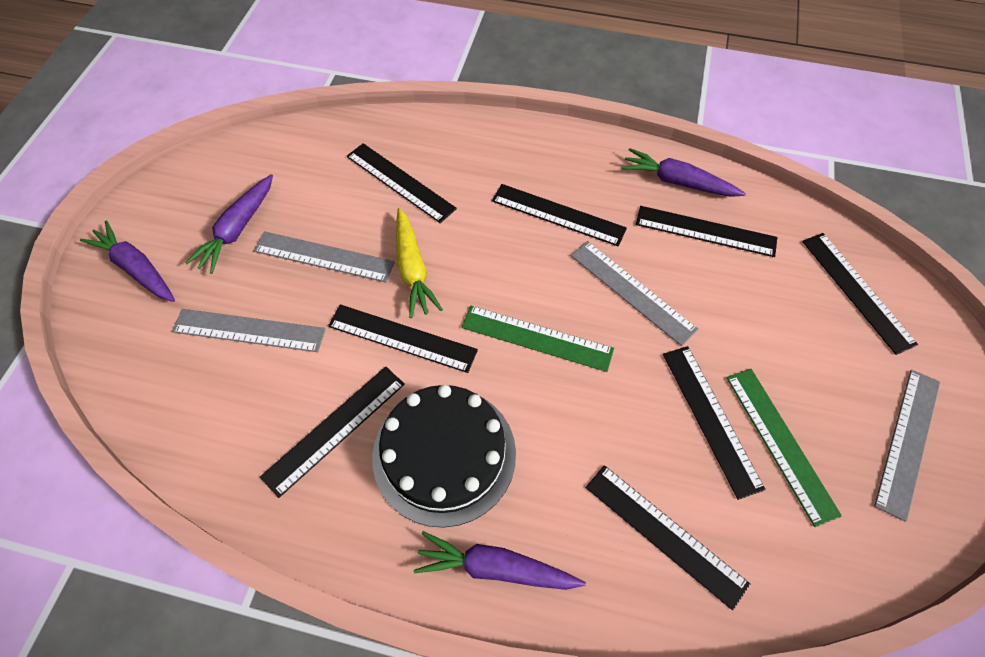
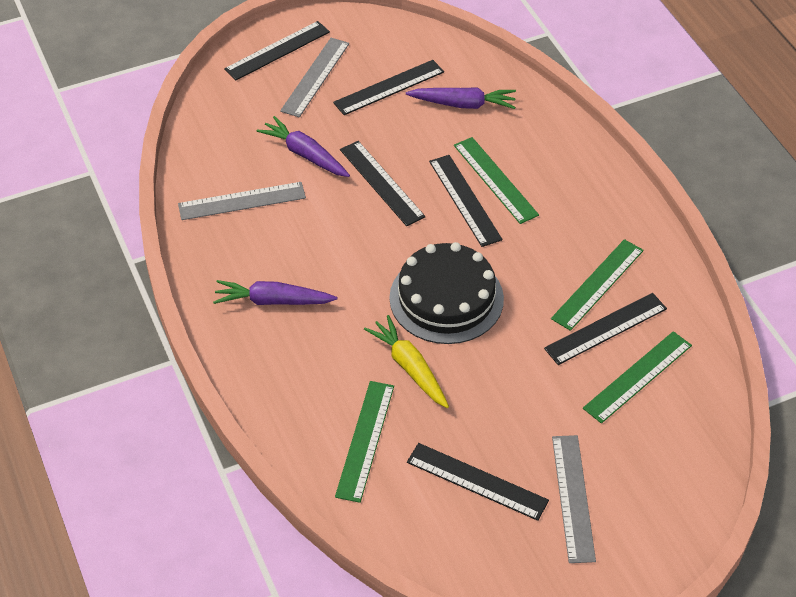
black ruler: [260,366,405,498] [328,304,478,373] [347,143,457,223] [492,184,627,246] [586,465,750,610] [636,206,777,257] [663,346,765,500] [802,233,918,355] = 8 -> [224,21,330,80] [333,60,444,115] [340,141,426,226] [407,443,549,521] [429,155,503,247] [544,293,667,365] = 6
green ruler: [461,306,614,372] [726,369,842,527] = 2 -> [335,381,394,503] [454,137,539,224] [551,239,644,331] [583,331,692,424] = 4
grey ruler: [172,309,325,352] [254,231,395,282] [570,241,699,346] [874,370,940,522] = 4 -> [178,182,306,220] [280,38,349,117] [552,435,596,563] = 3
purple carrot: [80,221,175,302] [185,174,273,274] [413,531,586,590] [621,148,746,197] = 4 -> [213,280,337,305] [256,116,350,177] [406,87,516,109] = 3

